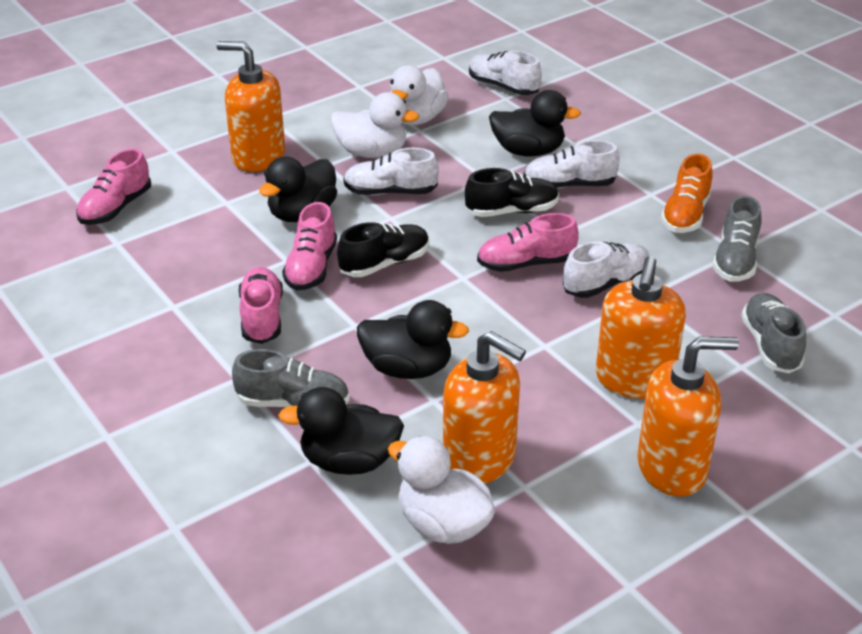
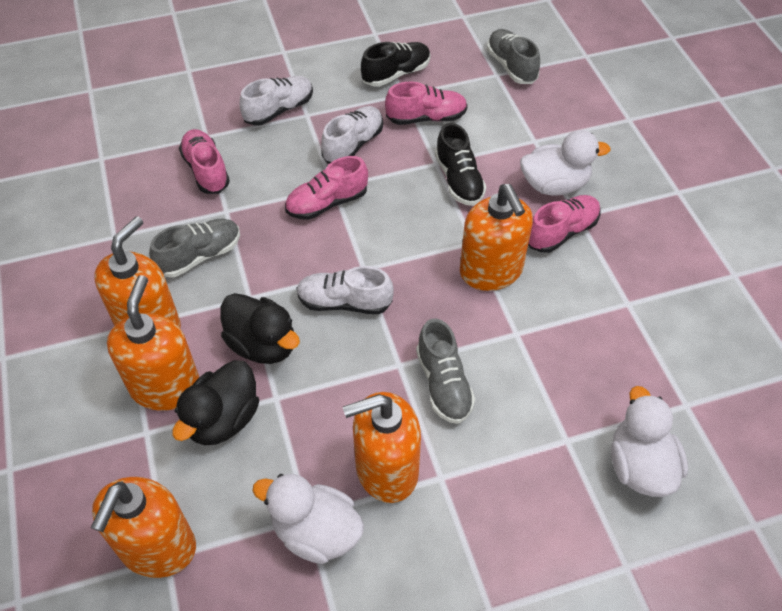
black duck: [259,156,337,222] [278,387,404,475] [357,300,469,379] [489,90,581,157] = 4 -> [172,360,259,445] [220,293,300,364] = 2
orange shoe: [661,154,713,233] = 1 -> none = 0
orange soap dispenser: [217,41,285,172] [443,331,526,484] [596,256,686,399] [637,337,739,496] = 4 -> [91,477,196,578] [94,216,181,327] [107,275,199,411] [343,392,421,503] [460,184,533,291] = 5
white shoe: [343,148,439,195] [469,51,542,95] [524,140,620,189] [563,242,649,298] = 4 -> [239,76,313,126] [296,266,394,314] [321,106,383,164] = 3

